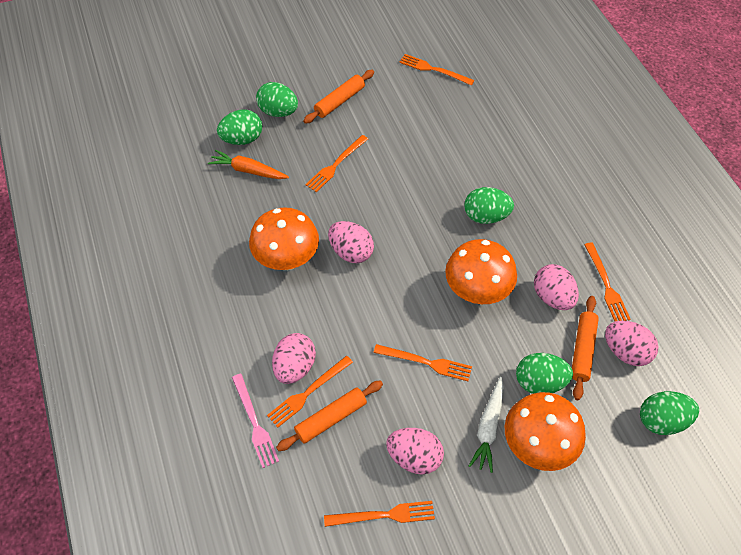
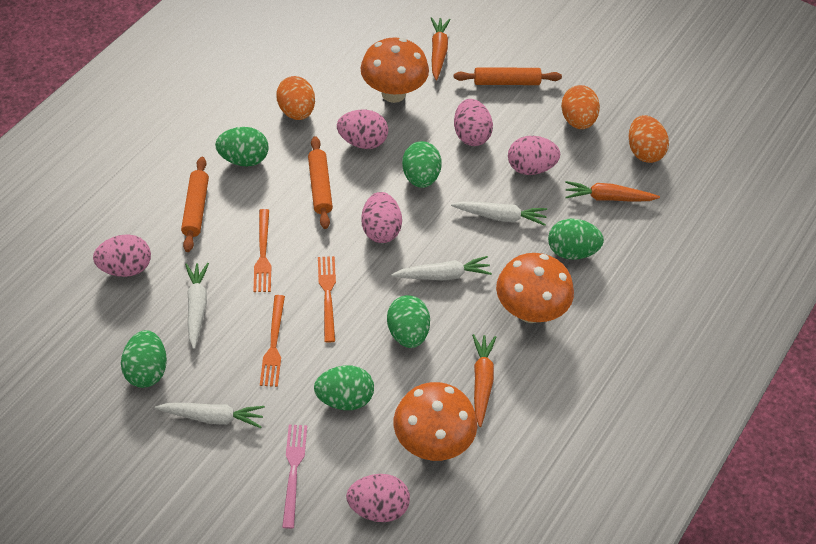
green egg: [217,110,262,145] [256,82,298,117] [464,187,514,224] [516,353,573,394] [640,391,699,435] = 5 -> [121,330,167,388] [215,127,269,167] [314,365,374,410] [387,295,430,348] [402,141,442,188] [548,219,604,260] = 6
orange carrot: [208,150,289,179] = 1 -> [431,17,450,80] [472,334,496,427] [565,181,660,202] = 3
orange egg: none = 0 -> [276,76,315,120] [561,85,600,129] [629,115,669,163] = 3
orange fork: [267,356,353,428] [305,135,368,192] [324,501,435,527] [373,344,472,381] [399,54,474,86] [584,242,631,321] = 6 -> [253,209,271,292] [260,295,285,387] [318,256,336,343] = 3
pink egg: [272,333,316,384] [328,221,374,263] [386,428,444,474] [534,264,579,310] [605,321,659,366] = 5 -> [93,234,151,277] [337,110,388,149] [346,474,410,522] [361,192,402,243] [454,99,493,146] [508,136,560,175] = 6
white carrot: [469,377,504,473] = 1 -> [155,403,265,428] [185,263,209,349] [391,256,492,280] [451,201,547,226] = 4

